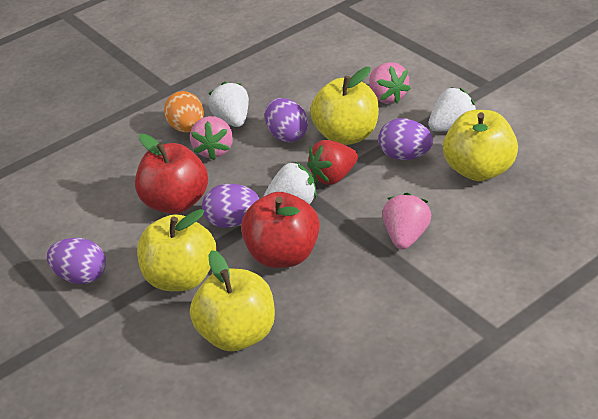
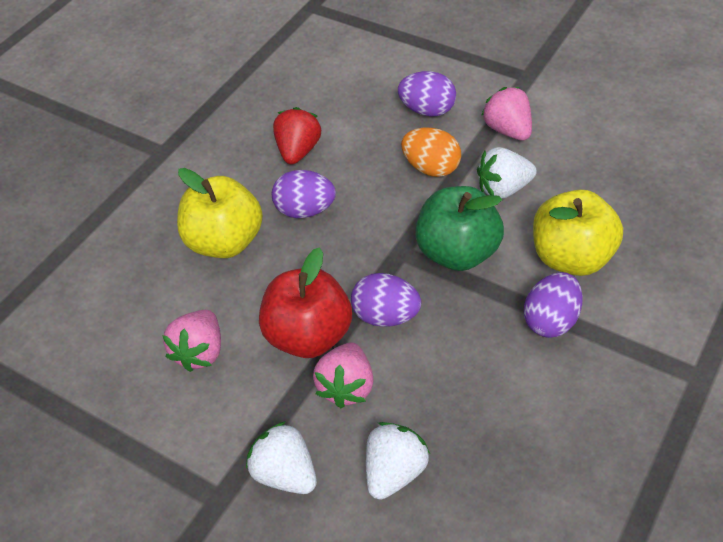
green apple: none = 0 -> [415,186,504,271] = 1
red apple: [135,134,208,214] [241,192,320,268] = 2 -> [259,247,352,358] = 1
yellow apple: [137,209,216,291] [190,250,275,351] [310,67,379,145] [443,110,518,181] = 4 -> [177,168,263,258] [533,189,623,276] = 2

